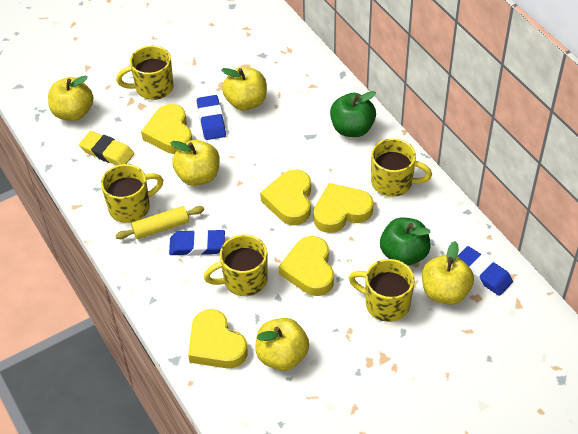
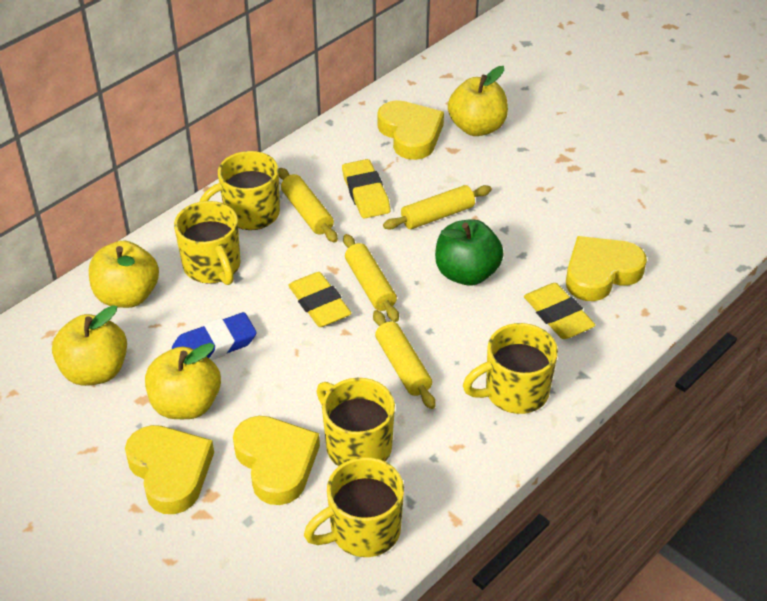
blue eraser: [169,229,225,256] [197,95,226,140] [458,246,513,296] = 3 -> [172,312,257,360] = 1
green apple: [330,91,376,137] [380,218,431,266] = 2 -> [435,219,504,286] = 1
yellow apple: [48,75,93,121] [170,140,220,186] [221,67,267,111] [255,318,309,371] [422,241,474,305] = 5 -> [52,305,127,386] [89,240,159,308] [145,343,221,419] [448,66,508,136] = 4
yellow eraser: [79,131,134,165] = 1 -> [288,272,352,327] [342,159,391,219] [524,283,596,339] = 3
yellow heart: [141,104,192,154] [188,309,248,368] [260,170,311,225] [279,236,334,296] [313,183,374,233] = 5 -> [125,425,214,514] [233,416,320,505] [377,100,444,160] [566,236,647,301] = 4
yellow rolling pin: [115,206,204,239] = 1 -> [279,168,338,243] [343,234,399,322] [373,310,435,409] [383,185,492,229] = 4

